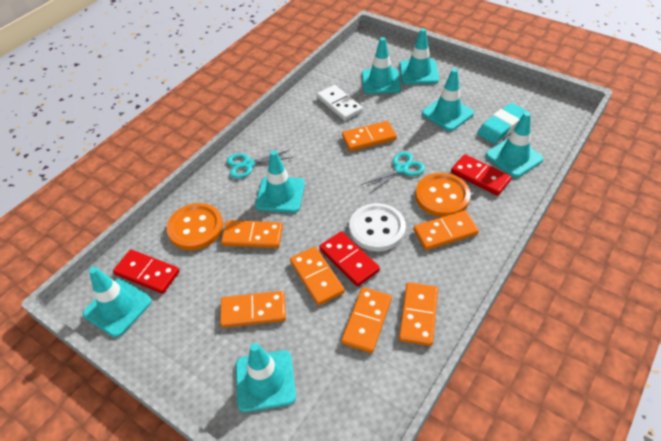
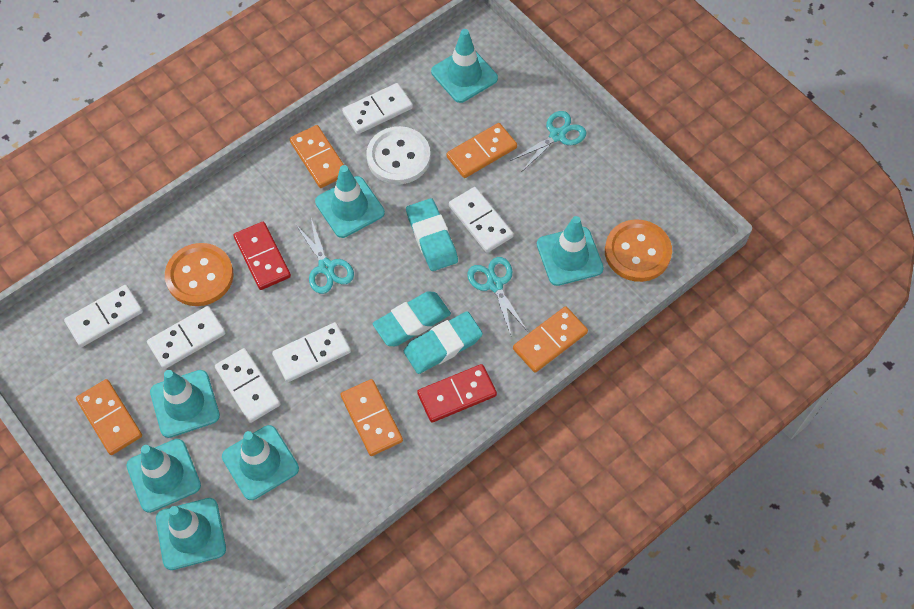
orange domino: [220,291,286,328] [221,220,283,248] [290,247,345,305] [341,287,392,353] [342,121,397,151] [399,282,438,346] [414,210,479,250] = 7 -> [76,379,142,455] [290,125,344,188] [341,379,403,456] [446,123,517,178] [513,306,588,373] = 5
red domino: [113,250,180,294] [319,231,380,286] [451,154,512,196] = 3 -> [234,222,291,290] [417,364,497,423] = 2
turquoise eraser: [477,103,528,144] = 1 -> [372,291,451,346] [404,311,483,374] [406,198,458,271] = 3
turquoise scissors: [227,150,293,178] [361,152,425,193] = 2 -> [296,218,354,294] [467,257,528,335] [510,111,586,171] = 3
white domino: [317,85,363,120] = 1 -> [64,285,143,347] [147,306,226,369] [215,348,280,423] [272,322,351,382] [342,83,413,134] [449,187,514,253] = 6

